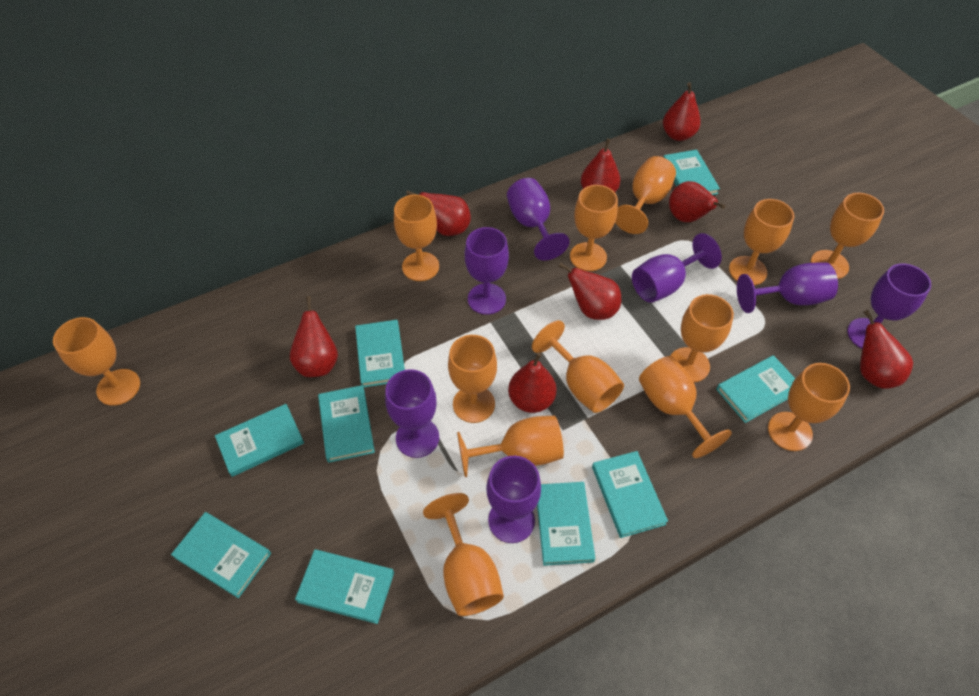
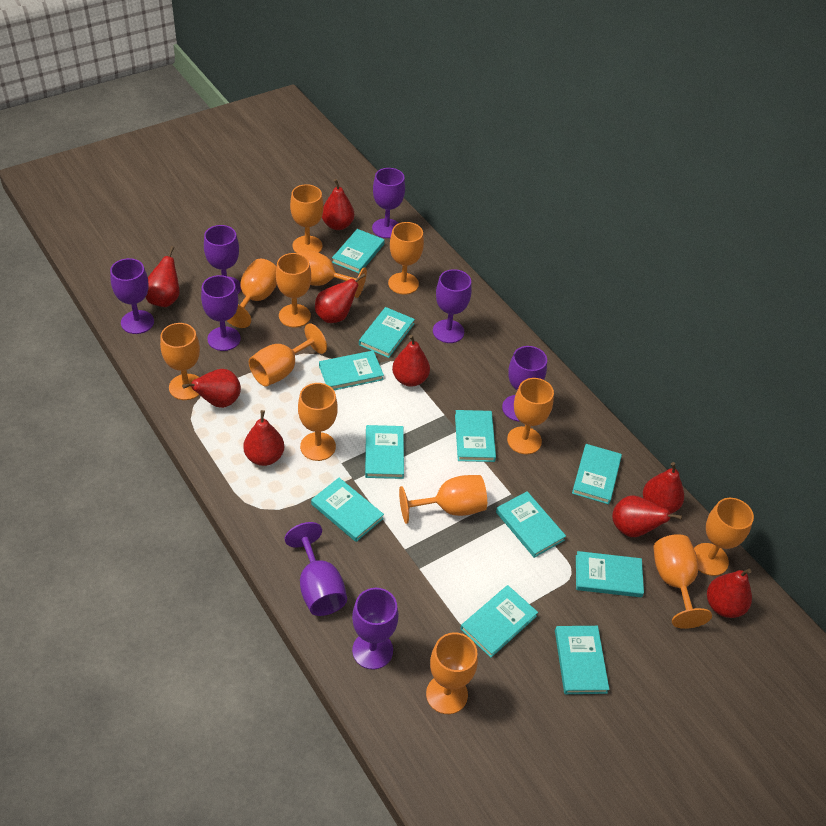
purple goblet: [385,369,439,458] [465,227,509,315] [486,456,541,543] [507,178,570,260] [632,233,722,303] [737,263,838,313] [847,264,931,349] = 7 -> [110,258,154,334] [201,275,241,351] [204,225,241,294] [285,522,347,616] [352,588,399,670] [372,168,405,238] [433,269,472,343] [502,346,547,422] = 8
red pear: [290,296,338,377] [406,191,471,236] [508,352,557,413] [558,262,621,320] [581,138,620,192] [663,82,701,141] [669,181,726,222] [860,310,913,389] = 8 -> [145,246,180,307] [182,369,241,408] [243,410,284,466] [315,273,366,323] [322,179,354,230] [392,335,430,387] [612,496,682,537] [643,462,684,514] [707,569,752,618] = 9
turquoise book: [171,512,271,598] [215,404,304,477] [295,549,394,624] [318,385,375,463] [355,320,405,388] [537,482,595,566] [592,451,668,538] [663,150,720,195] [716,355,796,423] = 9 -> [311,478,384,542] [319,351,384,390] [332,229,385,273] [359,307,415,358] [365,425,404,479] [455,410,496,462] [460,585,538,658] [496,491,566,558] [555,626,609,694] [572,444,622,504] [576,551,644,597] = 11

